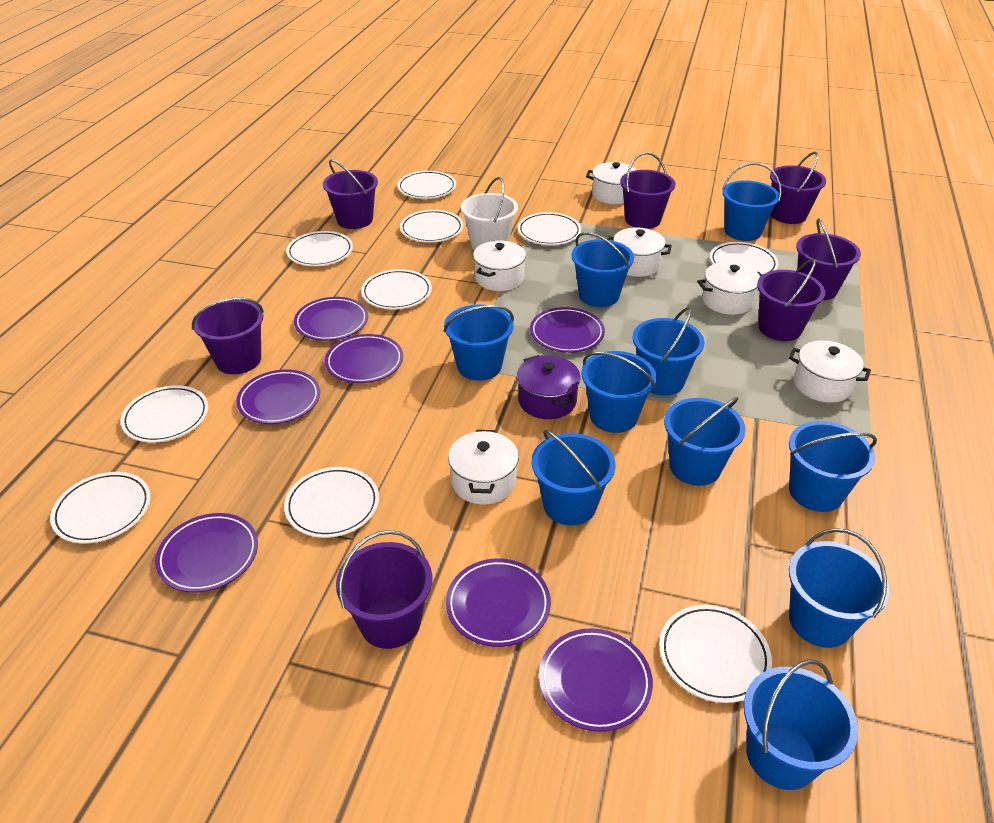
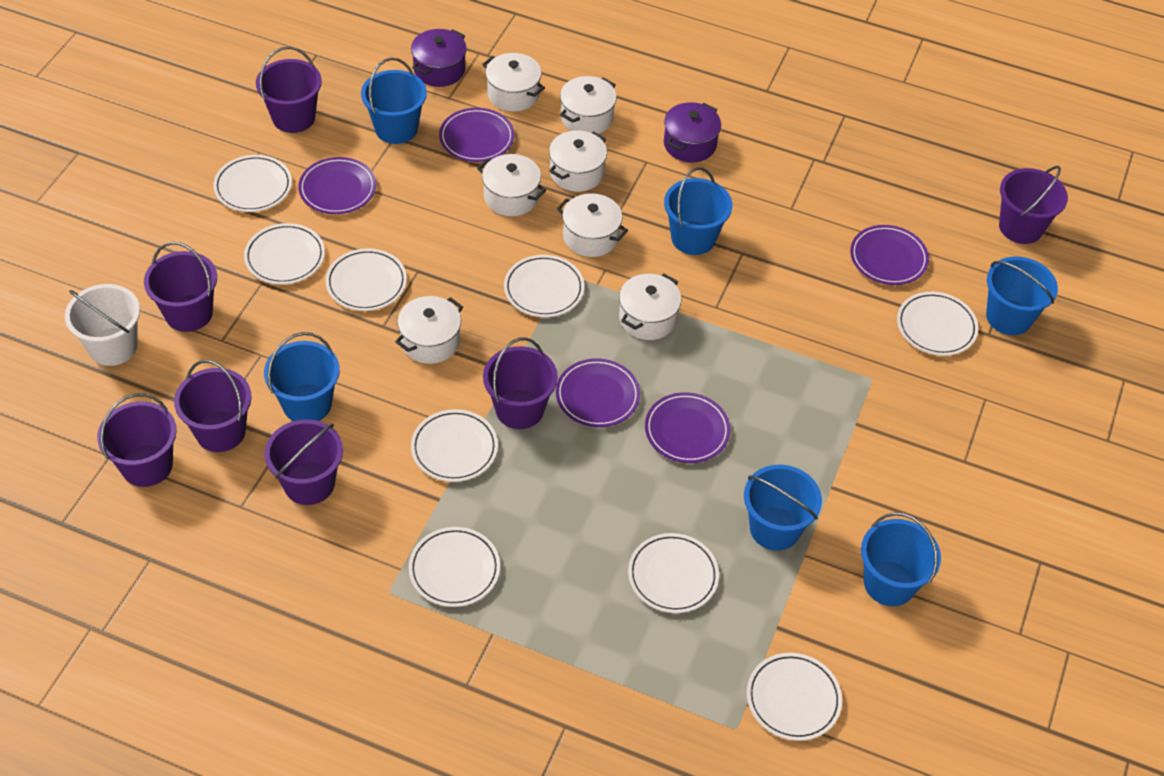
blue bucket: [444,305,514,381] [532,429,615,526] [572,232,634,307] [581,351,657,433] [632,307,705,396] [664,397,746,486] [722,163,782,241] [744,659,858,790] [789,421,877,512] [789,528,890,648] = 10 -> [264,332,340,421] [361,58,427,144] [664,167,732,255] [744,465,822,551] [861,512,941,606] [986,257,1058,335] = 6
purple plate: [155,513,258,593] [236,370,320,424] [294,297,368,341] [325,334,403,383] [446,558,551,647] [530,307,605,353] [539,628,653,732] = 7 -> [298,157,376,214] [439,108,514,162] [556,358,640,427] [645,392,730,463] [850,225,929,285] = 5
purple pot: [517,355,580,419] = 1 -> [411,29,467,87] [664,102,721,162] = 2
white plate: [50,472,151,544] [121,385,208,443] [284,467,379,538] [286,231,353,266] [361,269,432,310] [397,171,456,199] [400,210,463,243] [518,212,581,245] [659,605,772,703] [710,242,778,275] = 10 -> [213,155,292,212] [244,223,325,284] [325,248,407,311] [409,527,500,607] [411,409,498,482] [504,255,584,317] [628,533,719,613] [747,653,842,741] [897,292,978,356] = 9
white pot: [448,430,519,505] [473,241,526,291] [586,162,636,204] [608,227,672,277] [697,262,762,315] [789,340,871,403] = 6 -> [395,296,463,364] [477,154,546,216] [482,53,545,112] [549,130,607,192] [557,193,628,257] [560,76,617,134] [619,274,681,340] = 7

